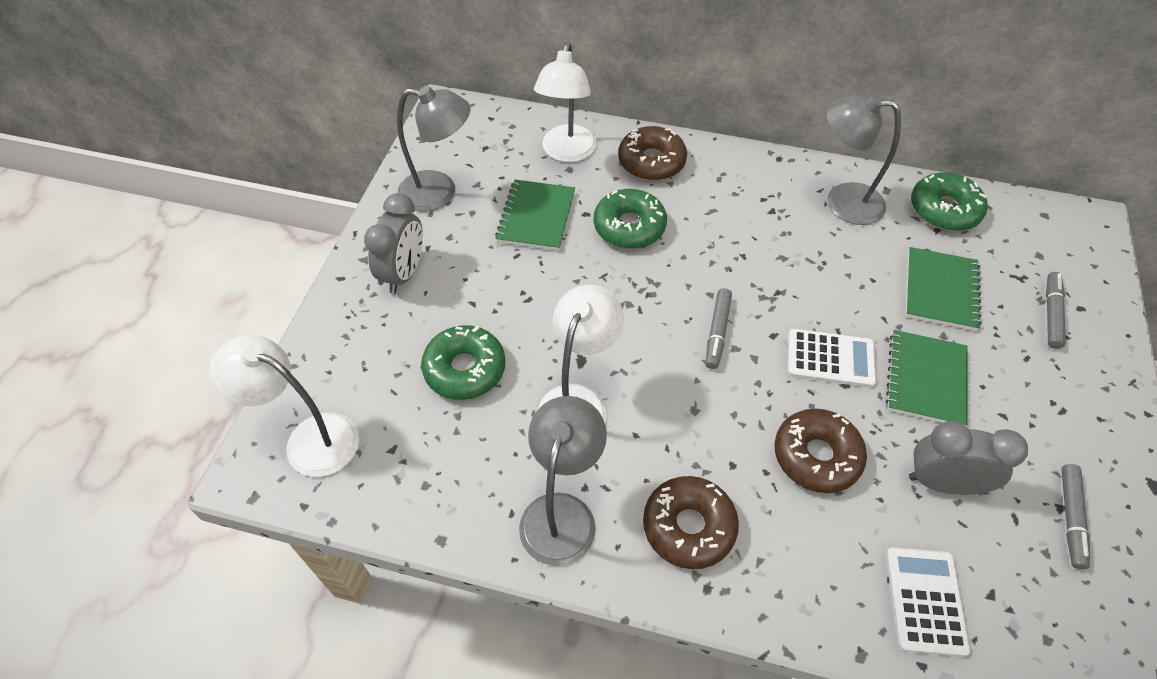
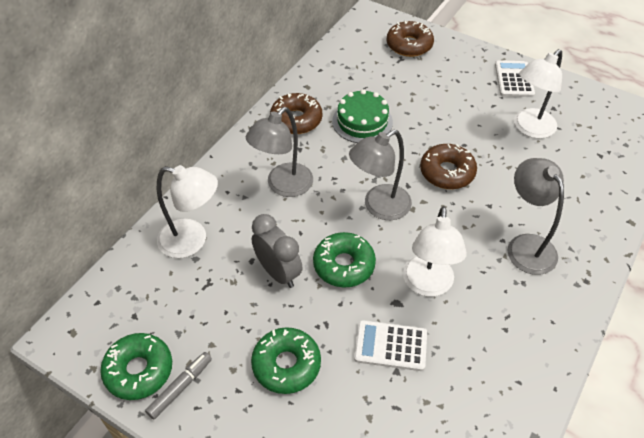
green cake: none = 0 -> [332,89,393,143] = 1
green notebook: [495,180,575,251] [886,330,968,426] [906,247,982,331] = 3 -> none = 0
grey clock: [364,193,423,294] [909,421,1028,495] = 2 -> [252,214,303,288] = 1
grey marker: [705,288,732,369] [1046,272,1066,349] [1061,464,1090,569] = 3 -> [145,352,212,419] = 1

